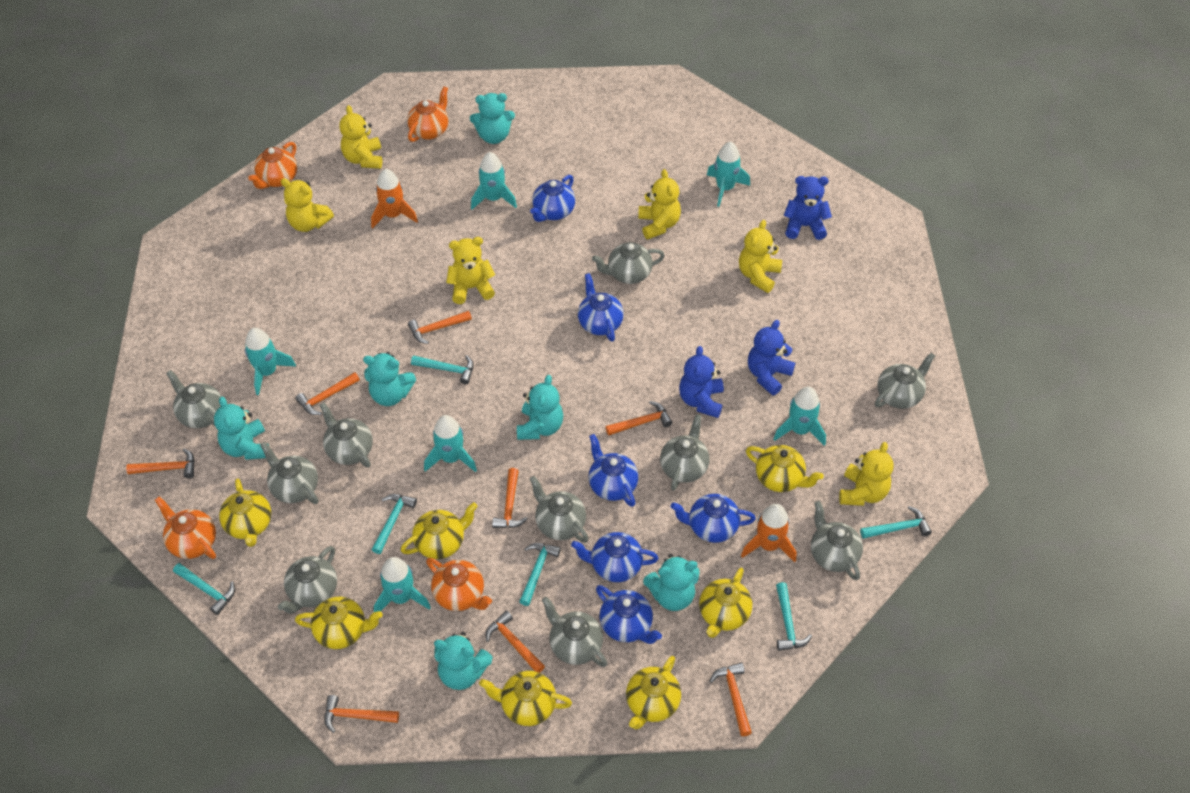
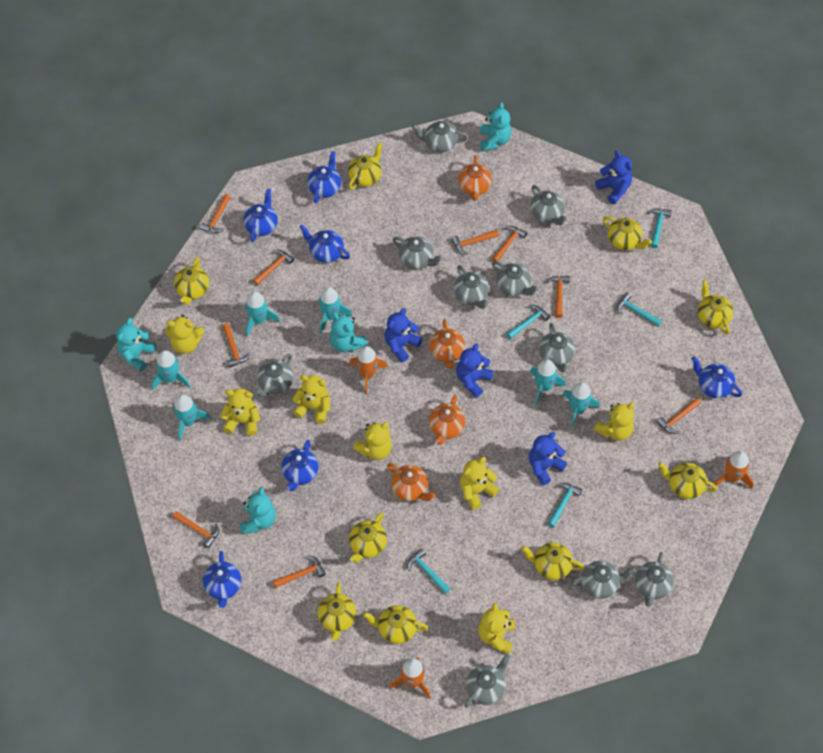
blue teddy bear: [679,346,724,418] [748,320,795,396] [784,176,832,240] = 3 -> [385,308,422,362] [456,343,494,397] [529,432,567,485] [595,150,632,204] = 4
orange hammer: [126,449,195,478] [295,372,360,415] [324,695,399,733] [408,311,472,344] [486,611,545,673] [492,468,527,528] [606,401,672,436] [710,662,752,736] = 8 -> [172,511,219,548] [200,194,231,233] [222,323,250,368] [253,250,295,285] [273,555,326,588] [451,230,499,255] [492,226,527,261] [546,276,570,318] [657,398,701,434] = 9
orange rocket: [371,169,418,229] [741,504,796,562] = 2 -> [349,346,388,394] [389,657,431,699] [714,451,754,489] = 3
turquoise hammer: [173,563,235,615] [372,494,417,554] [411,355,474,384] [519,543,561,606] [776,582,812,651] [860,506,932,539] = 6 -> [407,548,450,594] [506,305,550,339] [547,483,582,528] [617,292,662,327] [648,208,672,248] = 5
turquoise teddy bear: [214,396,269,460] [363,352,416,406] [434,632,493,690] [470,93,515,144] [517,375,563,440] [643,554,700,611] = 6 -> [116,318,156,372] [240,487,276,534] [330,312,368,352] [480,102,511,151] = 4
yellow teapot: [219,479,271,547] [295,597,383,649] [401,502,478,559] [479,671,572,726] [626,656,681,729] [699,568,752,638] [746,445,824,492] = 7 -> [174,257,209,305] [318,583,356,641] [348,143,382,190] [349,513,387,563] [363,605,428,644] [521,542,584,580] [603,216,652,250] [658,462,717,499] [698,280,733,334] = 9
yellow teddy bear: [281,178,334,232] [339,105,382,169] [446,237,495,304] [638,169,681,239] [739,220,782,293] [839,442,894,506] = 6 -> [165,315,204,354] [220,388,260,436] [292,375,331,424] [353,422,392,460] [460,457,499,510] [478,603,515,654] [594,402,635,441] = 7

